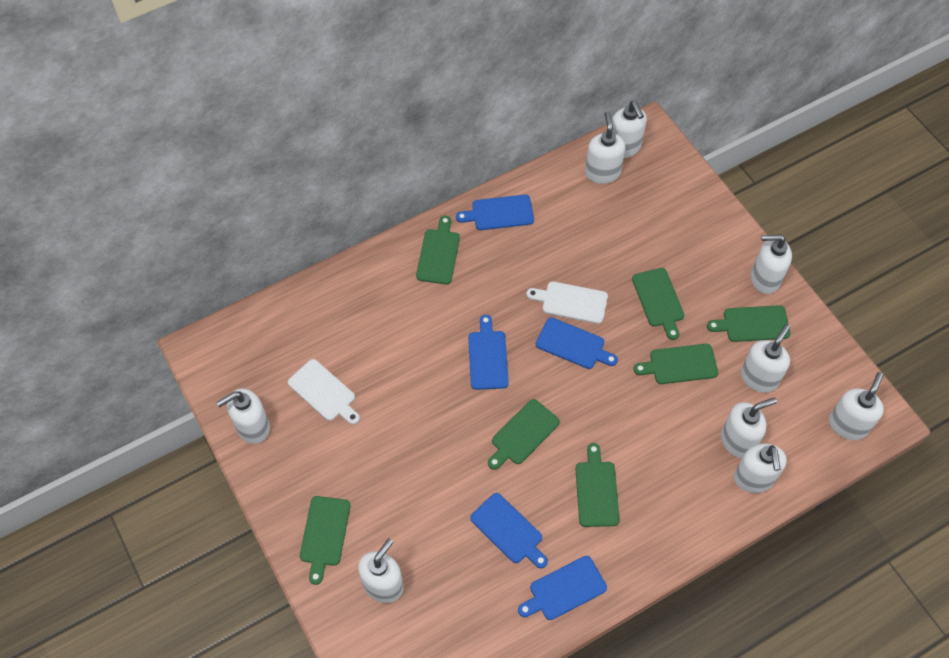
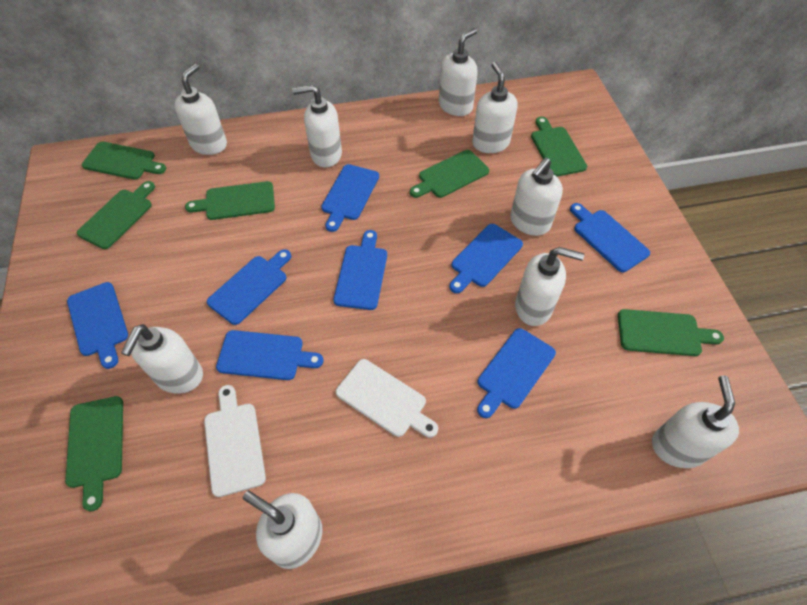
blue cutting board: [456,195,534,230] [468,315,509,390] [470,493,548,568] [518,556,607,620] [536,317,618,369] = 5 -> [67,282,128,369] [207,249,291,325] [216,330,323,380] [321,164,379,232] [334,230,387,310] [449,224,523,293] [477,328,556,418] [570,203,650,272] = 8

